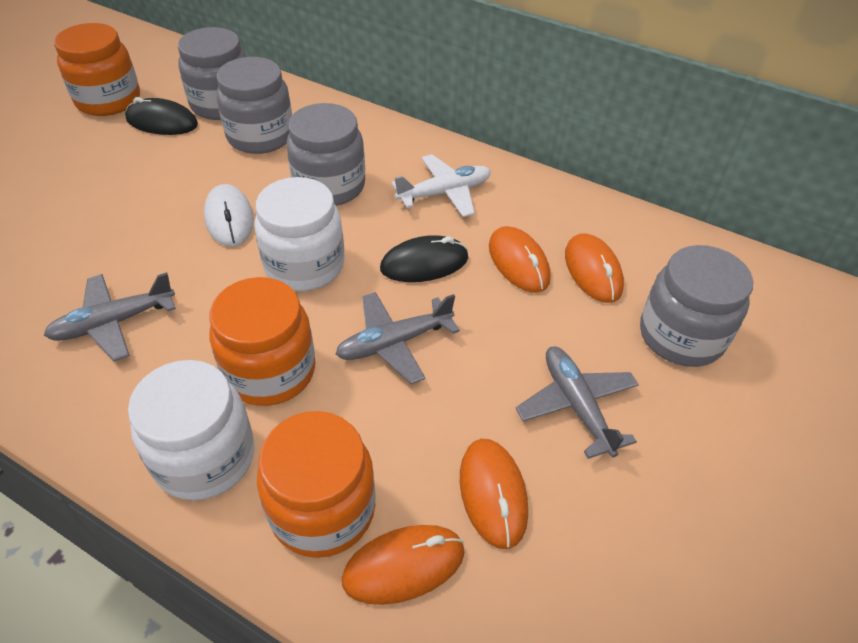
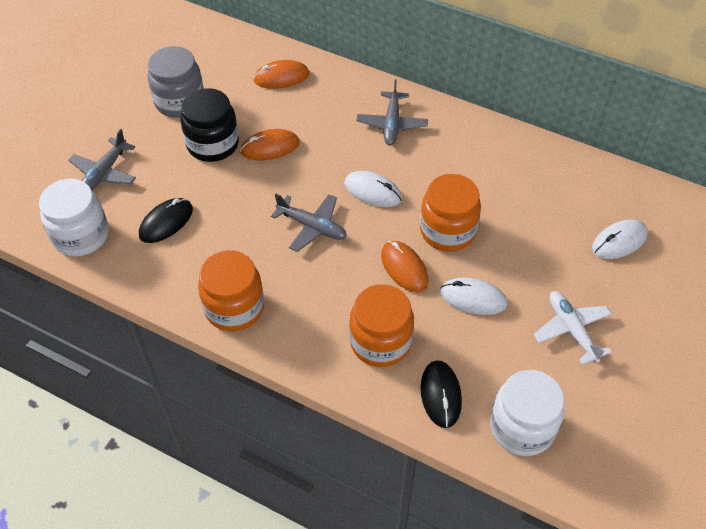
black jar: none = 0 -> [181,88,239,162] = 1
grey jar: [178,27,247,120] [216,57,292,154] [286,103,365,206] [640,245,753,367] = 4 -> [148,46,204,118] = 1
orange mouse: [342,525,464,605] [460,439,528,549] [489,226,551,293] [565,233,624,303] = 4 -> [240,129,300,161] [253,60,309,88] [381,241,428,293] = 3
white mouse: [204,184,254,246] = 1 -> [344,171,402,207] [440,278,508,315] [592,219,648,259] = 3

